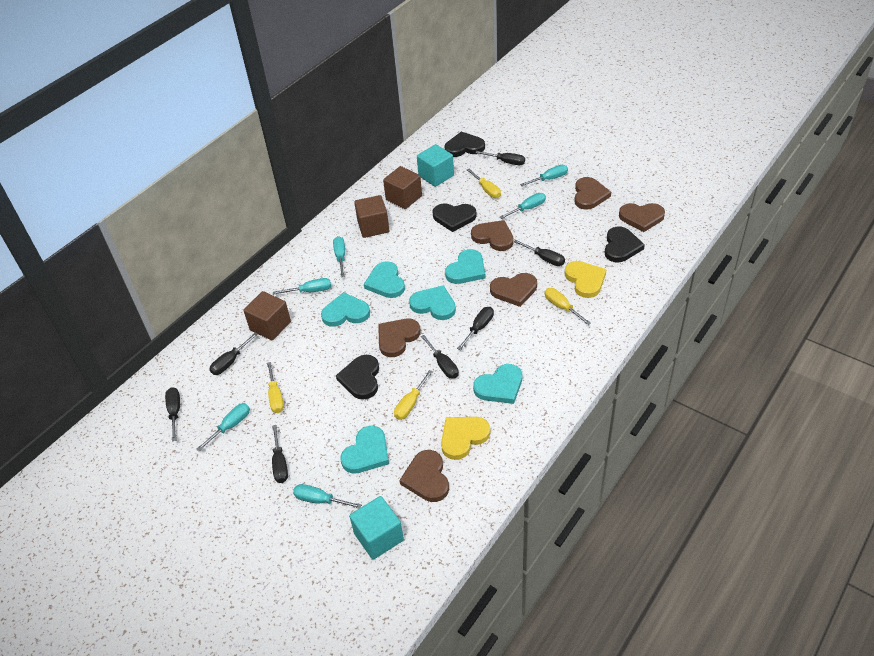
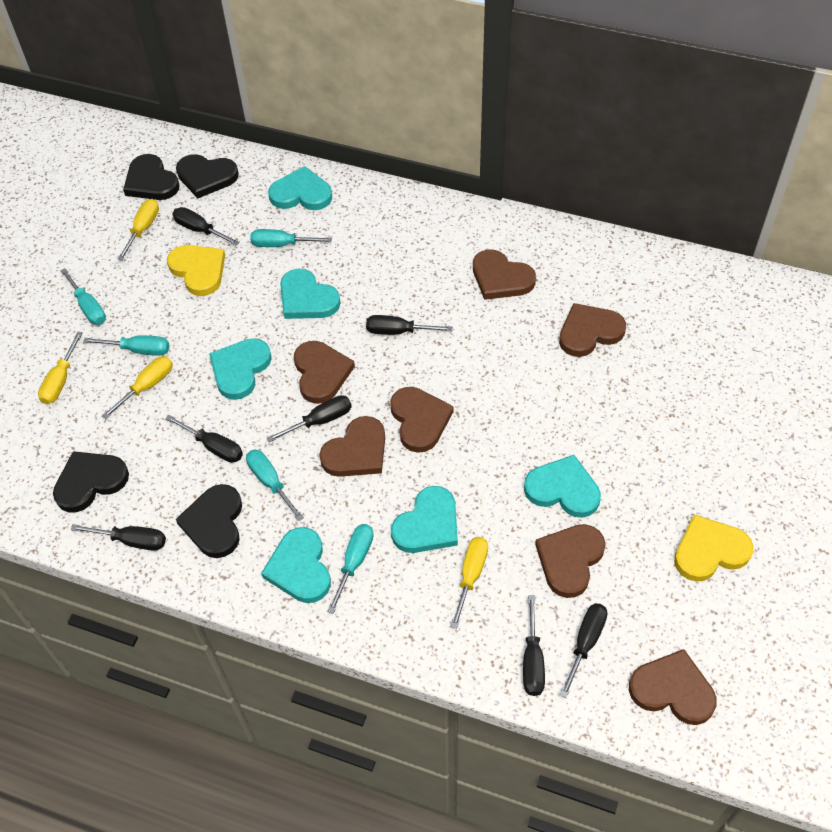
brown cube: [243,291,291,341] [354,195,390,238] [383,166,422,209] = 3 -> none = 0
brown heart: [378,319,421,357] [399,450,449,502] [471,220,514,251] [490,273,537,307] [574,177,611,210] [619,203,665,232] = 6 -> [294,341,355,404] [319,416,385,477] [390,387,454,453] [473,249,536,300] [535,524,606,598] [559,303,626,357] [629,649,717,725] = 7
turquoise cube: [349,496,404,560] [417,144,454,187] = 2 -> none = 0
turquoise screwdriver: [196,403,250,451] [273,278,331,295] [293,484,362,508] [333,236,345,277] [500,193,546,219] [520,165,568,186] = 6 -> [60,268,106,325] [83,336,169,356] [246,450,304,521] [250,229,332,247] [327,524,374,613] = 5

